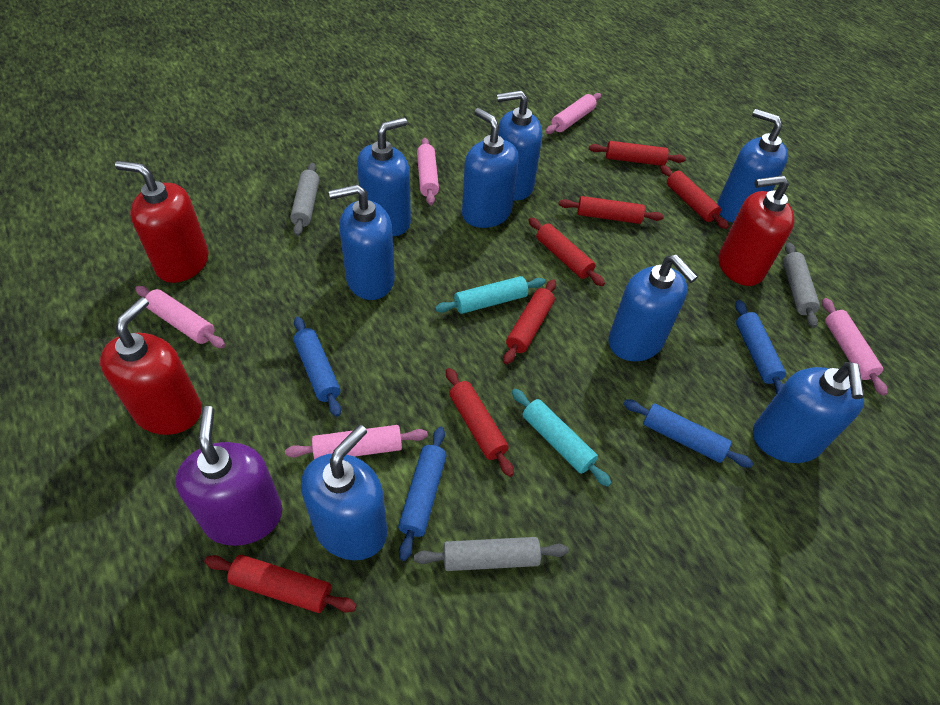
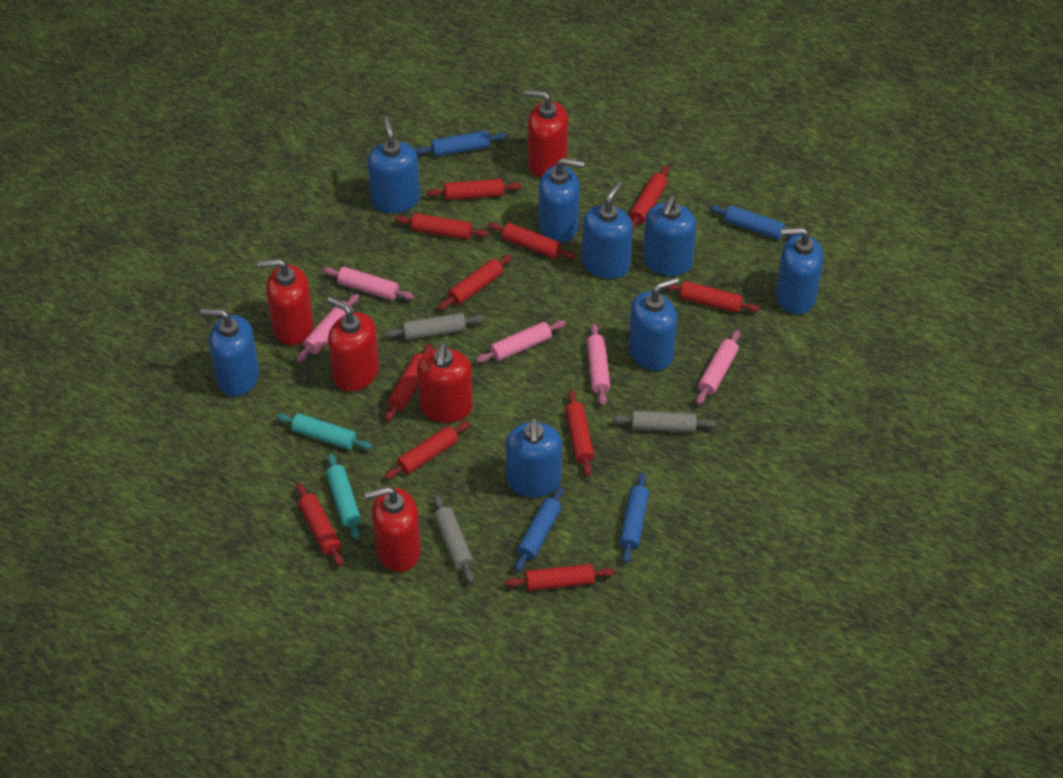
purple soap dispenser: [175,406,282,546] = 1 -> none = 0
red rolling pin: [204,555,357,613] [446,368,514,477] [503,279,556,365] [528,218,605,286] [559,196,664,224] [589,141,686,166] [660,165,729,229] = 7 -> [296,483,343,567] [385,344,433,421] [385,421,470,480] [395,213,489,240] [426,179,521,200] [438,254,513,310] [488,222,576,260] [505,564,615,591] [565,390,594,476] [629,165,669,230] [665,281,760,313] = 11
red soap dispenser: [100,297,202,435] [115,161,209,283] [719,175,795,286] = 3 -> [258,259,314,345] [327,297,379,391] [365,486,421,572] [417,343,473,423] [524,90,568,178] = 5

